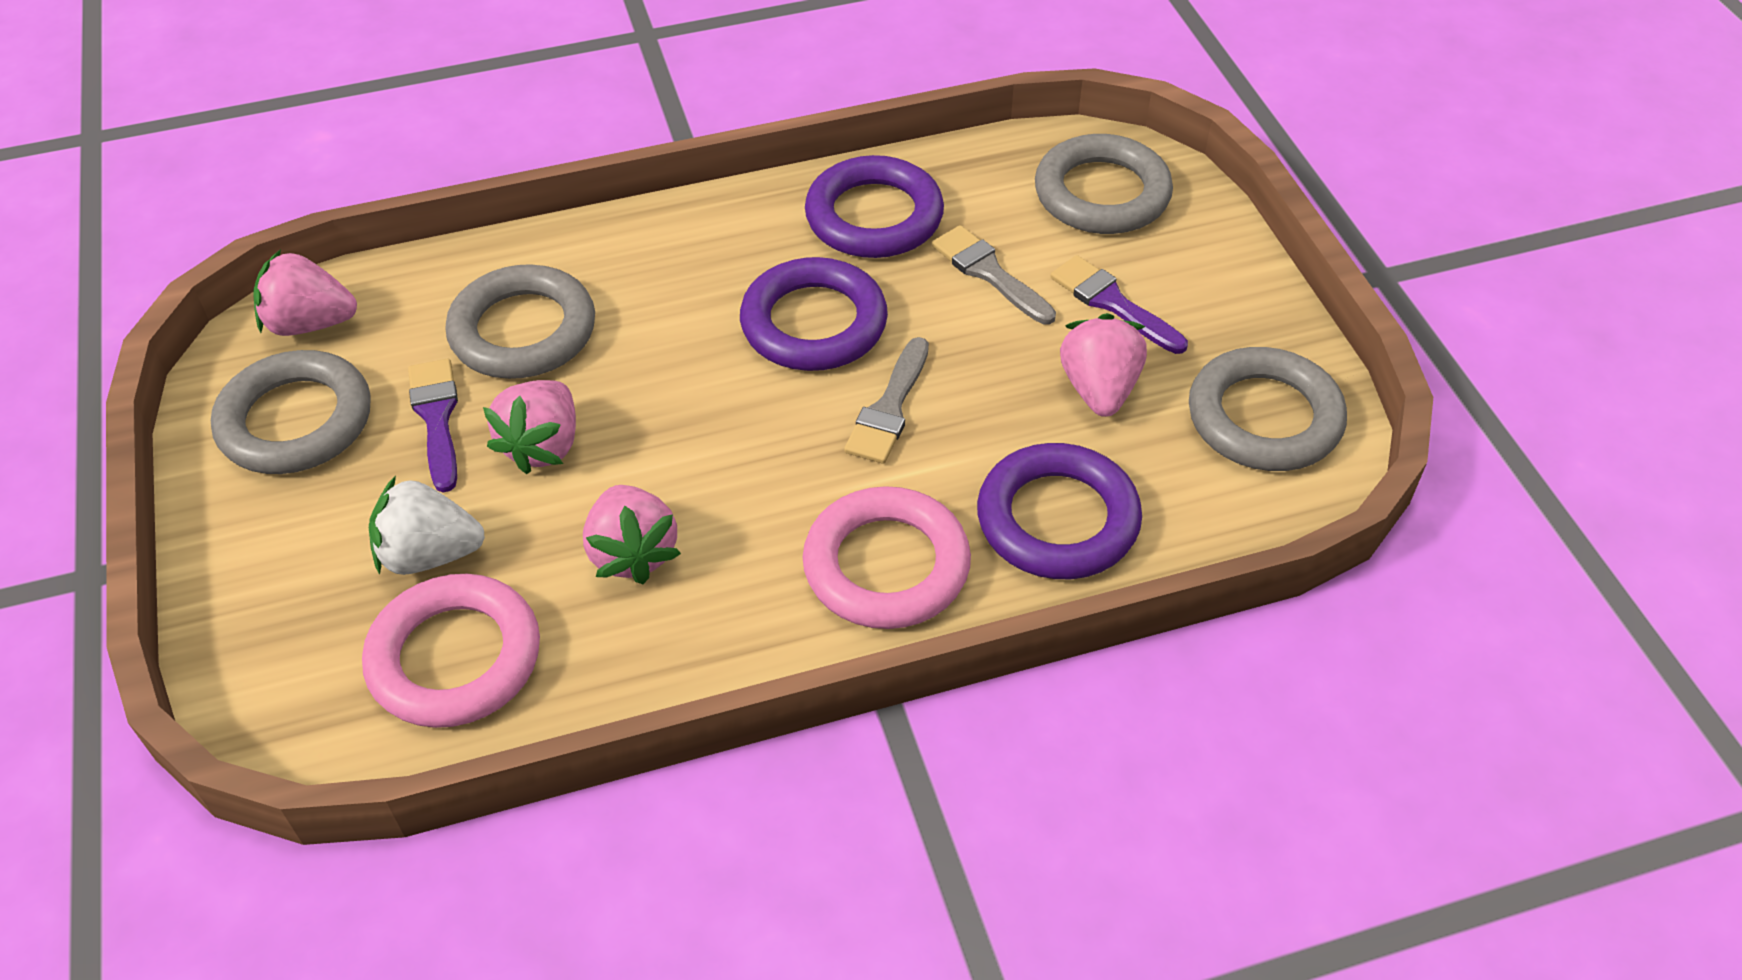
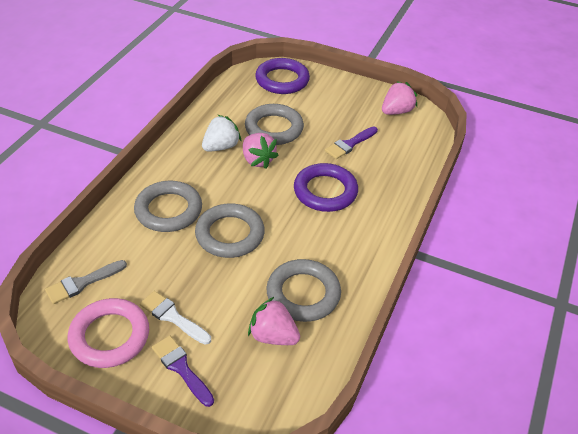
grey brush: [844,337,929,464] [932,225,1056,324] = 2 -> [45,260,127,304] = 1
pink ring: [362,574,540,728] [803,486,971,629] = 2 -> [68,298,149,368] = 1
pink strawberry: [253,249,357,336] [483,380,576,474] [583,485,681,584] [1060,313,1147,417] = 4 -> [243,133,279,169] [248,297,300,345] [382,81,417,115] = 3
purple ring: [740,257,888,371] [805,155,944,258] [977,443,1142,579] = 3 -> [255,58,310,94] [294,163,358,212] = 2
white brush: none = 0 -> [140,291,211,345] = 1

